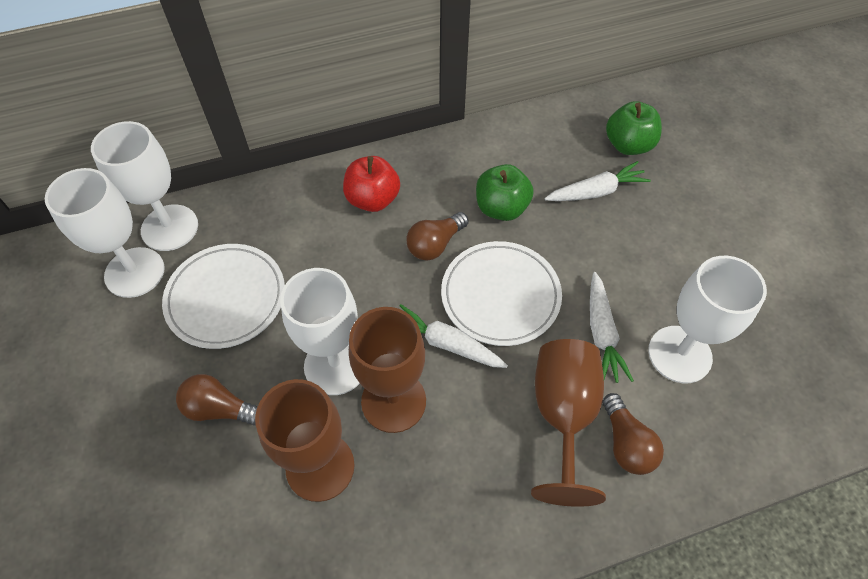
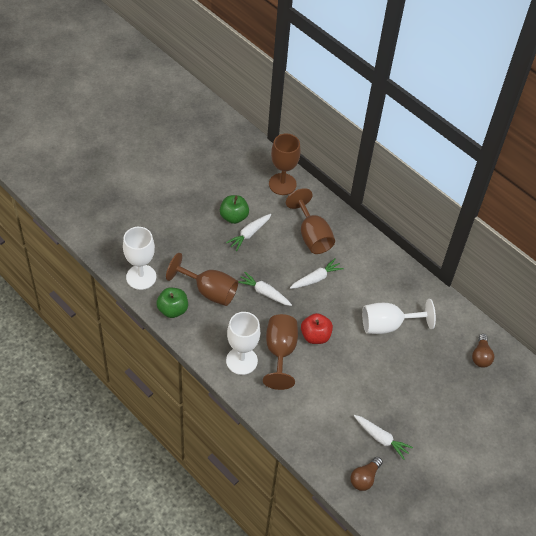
brown goblet: [255,379,355,502] [349,307,426,433] [531,339,606,507] = 3 -> [166,253,238,306] [263,314,298,390] [269,133,301,195] [286,188,335,254] = 4
brown light bulb: [176,374,258,426] [406,212,469,260] [603,393,664,475] = 3 -> [351,457,383,491] [472,334,494,368] = 2
white carrot: [400,304,508,368] [544,161,651,201] [590,272,634,383] = 3 -> [226,214,271,251] [238,272,292,306] [290,258,344,289] [354,415,413,460] = 4
white goblet: [45,168,165,298] [91,121,198,251] [280,268,360,395] [648,256,767,383] = 4 -> [123,227,156,290] [226,312,260,375] [362,299,436,334] = 3
white plate: [162,244,285,349] [441,241,562,346] = 2 -> none = 0

